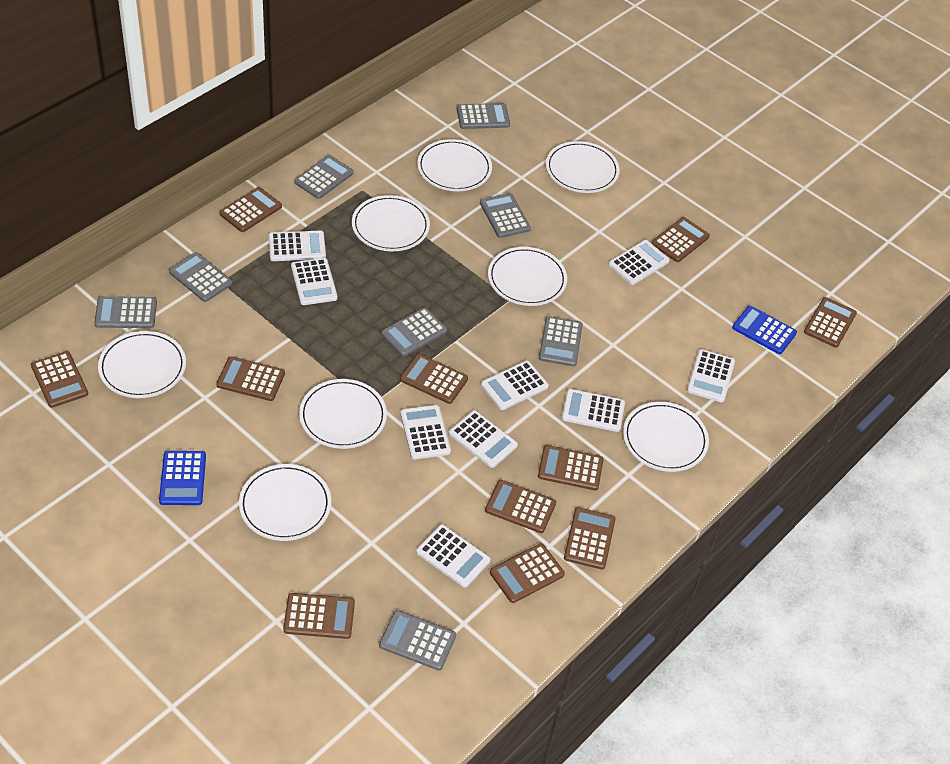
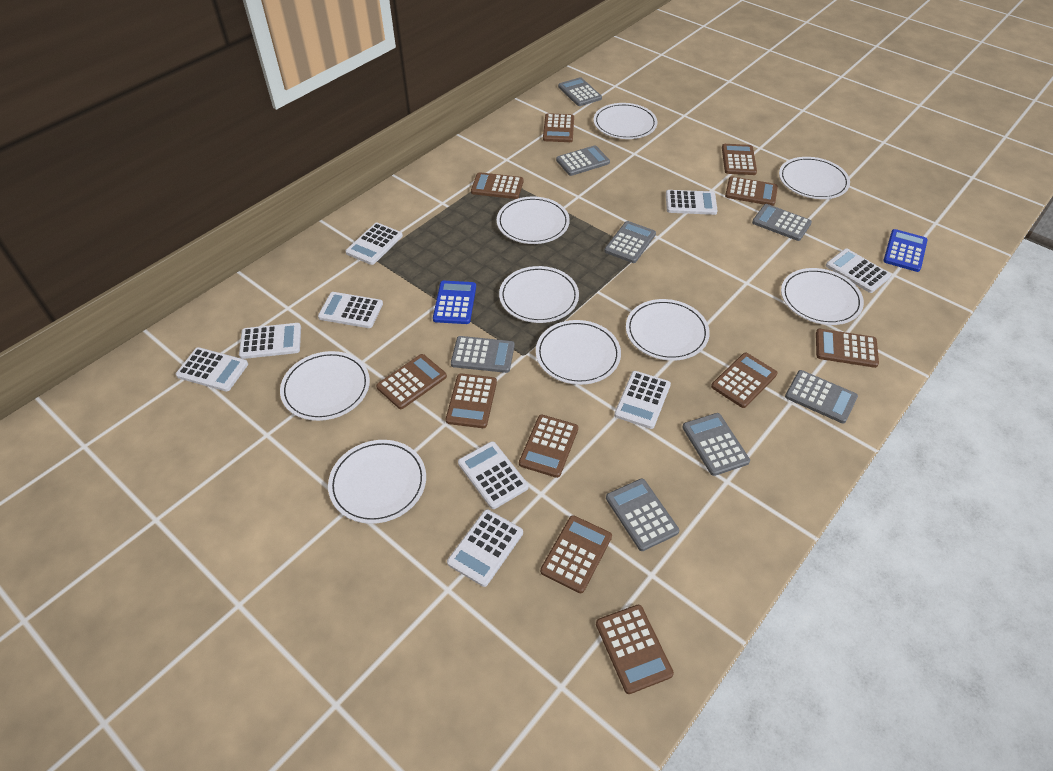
white plate: [98,331,186,398] [239,464,331,541] [299,379,387,449] [352,195,430,251] [417,139,492,191] [488,247,567,306] [546,141,620,193] [623,402,709,472] = 8 -> [280,351,370,421] [328,440,426,524] [497,196,570,244] [499,266,579,323] [536,320,621,385] [593,103,657,139] [626,299,710,361] [779,157,850,199] [781,268,864,325] = 9

